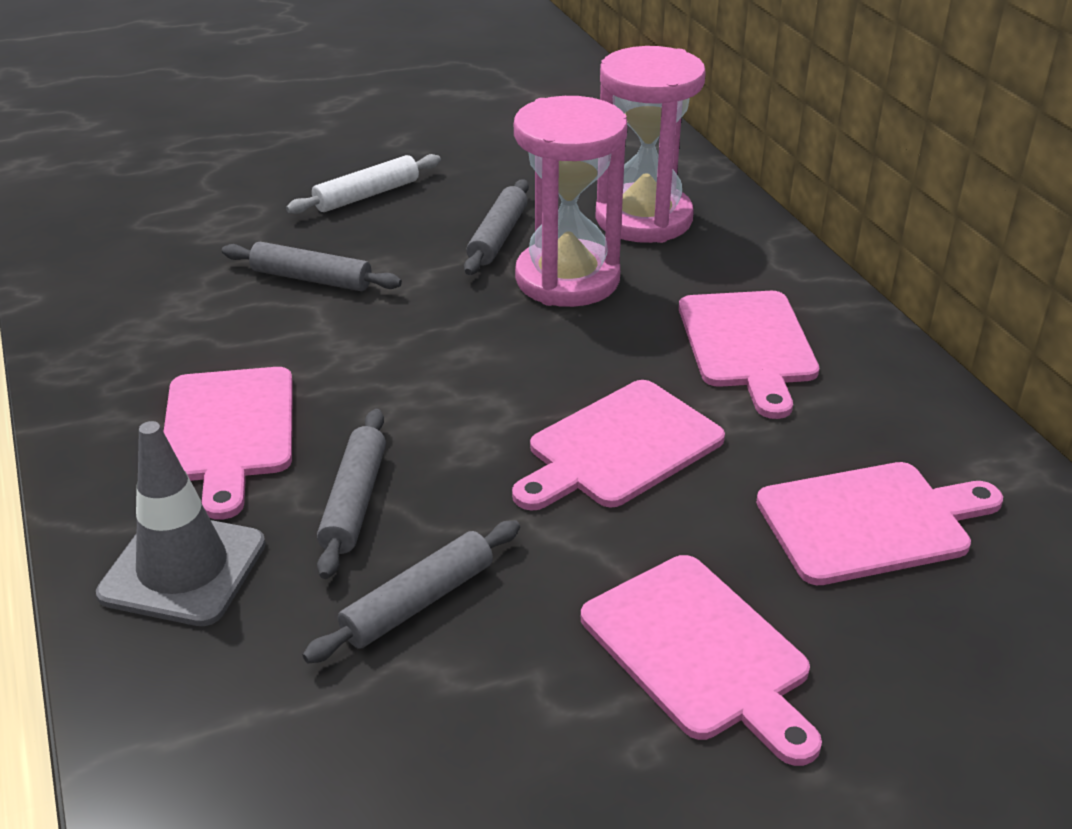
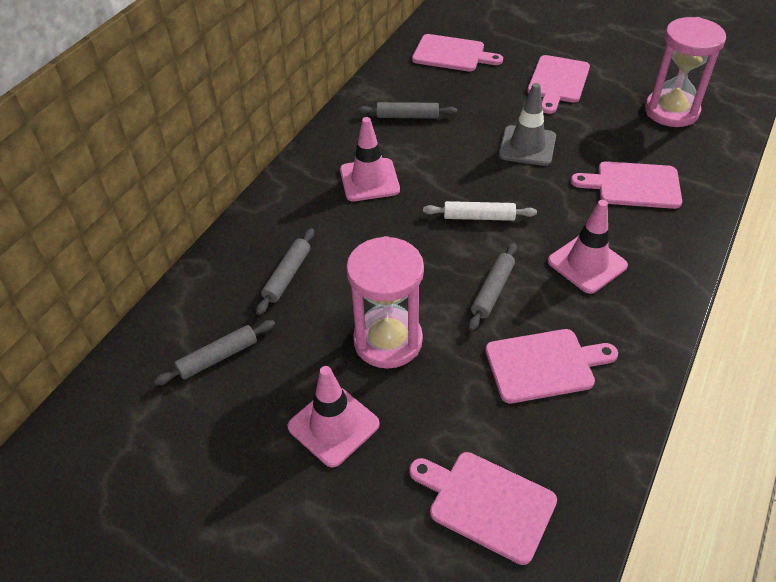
pink traffic cone: none = 0 -> [288,366,380,468] [340,117,400,201] [548,200,628,294] = 3

